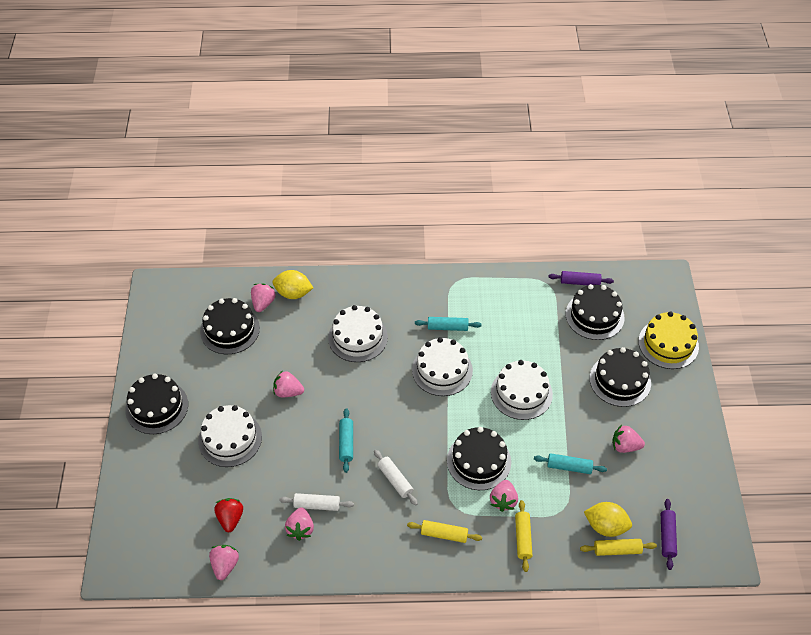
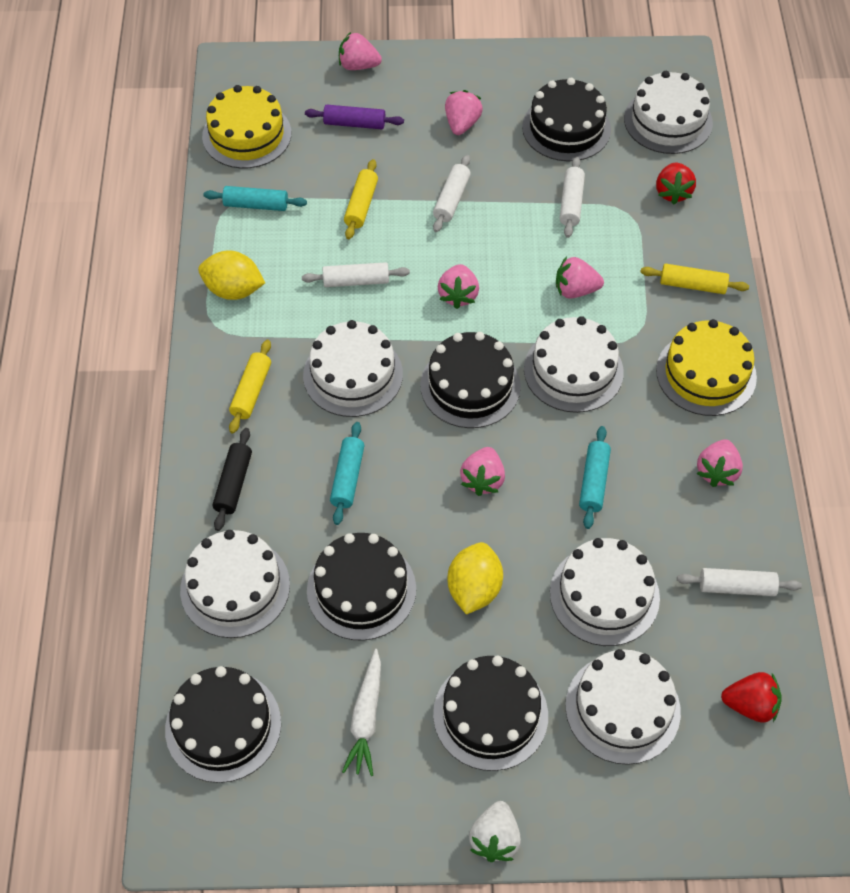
black rolling pin: none = 0 -> [213,428,252,531] = 1
purple rolling pin: [549,271,614,285] [661,499,677,570] = 2 -> [305,105,404,129] = 1
red strawberry: [214,498,243,532] = 1 -> [656,163,696,205] [721,672,782,723] = 2
white cake: [198,405,262,467] [328,305,388,362] [412,337,473,396] [491,360,553,420] = 4 -> [180,530,290,638] [303,320,403,417] [524,316,624,413] [550,538,660,646] [565,649,681,765] [624,71,713,154] = 6
white carrot: none = 0 -> [342,649,381,776] = 1
white rolling pin: [279,493,354,511] [374,450,418,506] = 2 -> [302,262,410,287] [433,155,471,232] [560,157,585,238] [677,568,802,596] = 4
white strawberry: none = 0 -> [469,801,521,862] = 1
yellow cake: [639,311,699,369] = 1 -> [202,85,291,169] [656,319,757,416] = 2

